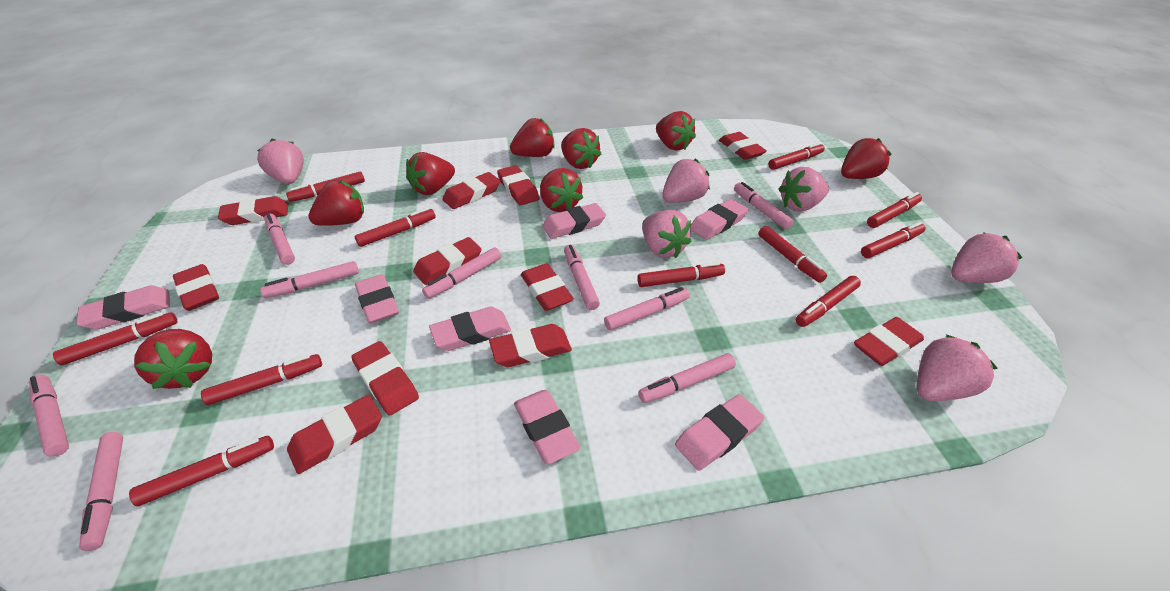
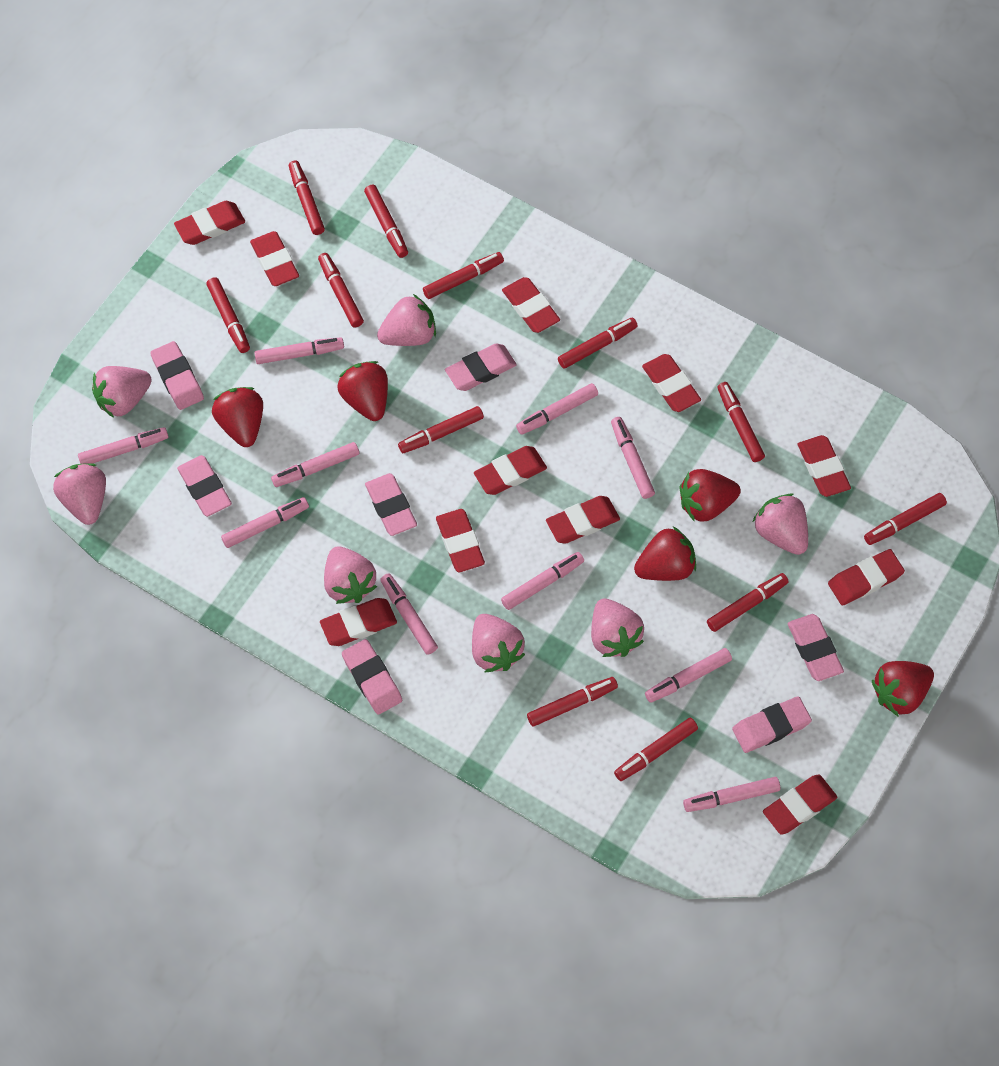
pink marker: [29,374,69,457] [79,432,123,551] [260,261,359,298] [264,213,295,265] [422,248,501,299] [564,245,600,310] [604,287,690,331] [638,353,736,403] [734,182,794,230] = 9 -> [78,427,169,464] [221,497,309,548] [254,337,344,364] [271,442,359,487] [380,573,438,655] [501,552,584,610] [516,383,598,435] [611,417,655,499] [645,648,732,703] [683,777,780,812] = 10
pink strawberry: [257,139,304,184] [642,210,692,258] [663,159,710,203] [778,167,829,211] [917,334,998,401] [951,232,1022,283] = 6 -> [53,463,106,525] [92,366,152,418] [324,546,377,604] [377,294,436,346] [472,614,525,672] [591,599,644,657] [753,493,808,555] = 7
red marker: [53,312,177,365] [129,436,274,506] [201,354,322,405] [286,172,365,202] [355,208,436,247] [637,262,725,287] [758,226,827,283] [768,143,825,170] [796,276,861,327] [861,222,926,258] [867,192,922,228] = 11 -> [206,277,250,353] [289,160,325,235] [318,253,364,327] [364,184,408,258] [398,406,484,453] [423,252,504,299] [527,677,618,727] [558,318,638,369] [614,718,698,781] [707,573,789,632] [717,382,765,462] [864,493,947,545] = 12
red strawberry: [134,329,212,389] [308,180,364,226] [406,152,455,195] [510,118,555,157] [540,168,583,212] [561,128,601,169] [656,111,696,151] [841,138,891,179] = 8 -> [212,387,263,447] [338,361,388,421] [634,527,696,581] [680,469,741,522] [872,661,934,716] = 5

